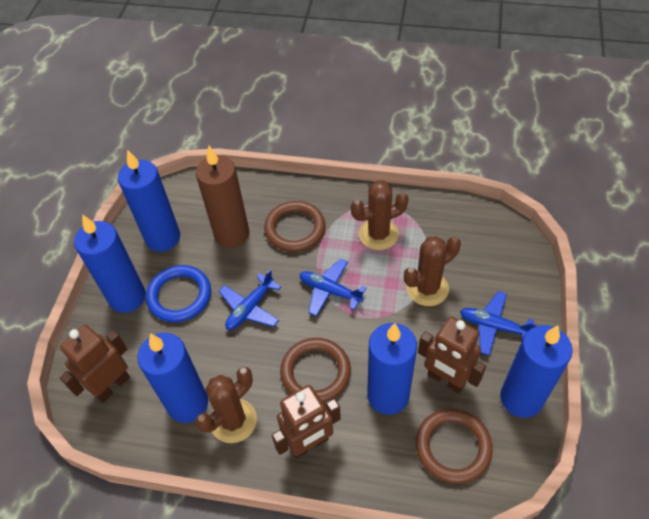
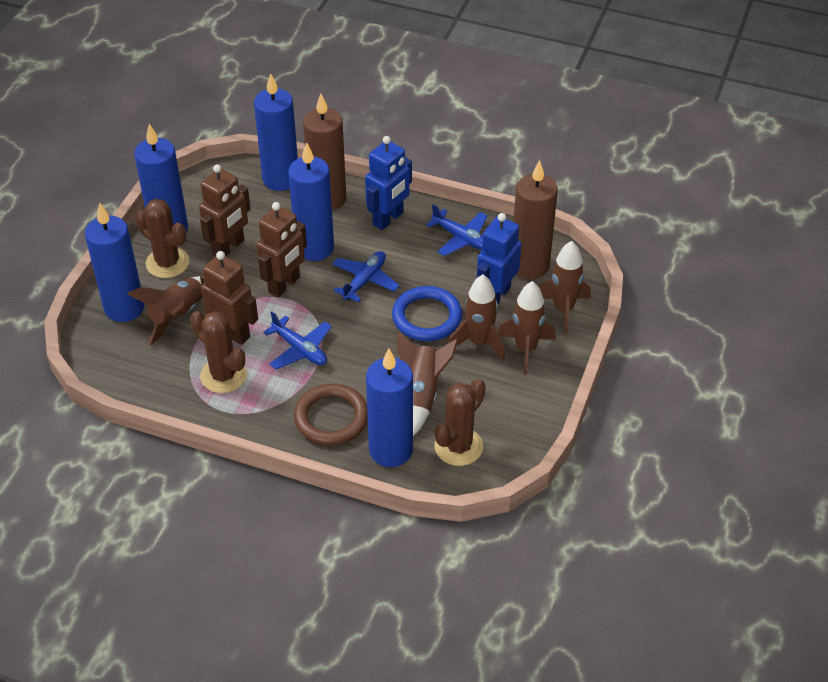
blue robot: none = 0 -> [365,136,412,230] [477,213,522,303] = 2
brown candle: [196,146,249,248] = 1 -> [303,94,346,210] [513,160,558,279] = 2
brown ring: [264,201,326,252] [280,338,351,403] [416,408,493,484] = 3 -> [294,384,368,445] = 1
brown rocket: none = 0 -> [127,276,202,346] [397,331,458,436] [448,275,505,361] [498,281,556,375] [538,241,591,334] = 5

